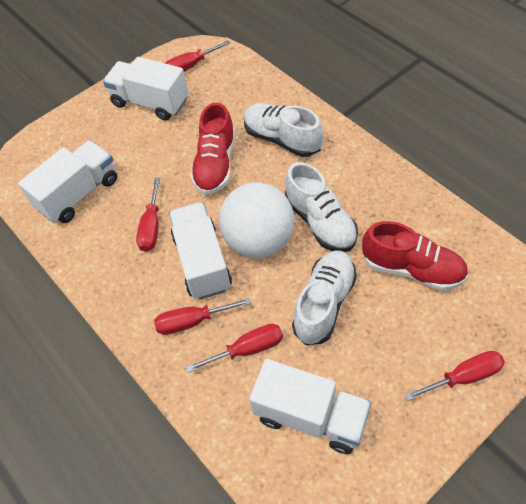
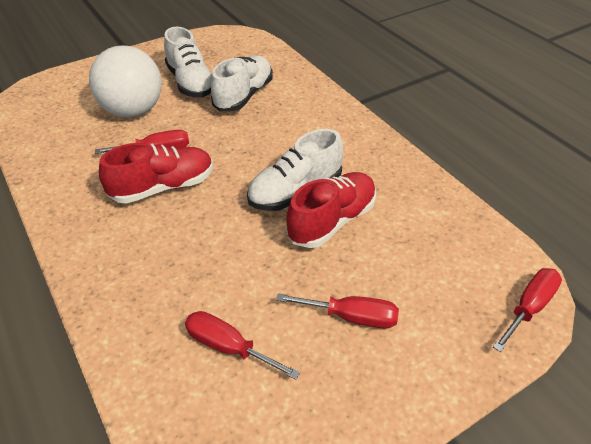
red screwdriver: [136,177,160,252] [154,298,251,335] [165,40,231,71] [186,324,283,373] [405,351,505,401] = 5 -> [95,130,189,154] [185,311,300,380] [276,293,399,329] [493,268,562,352] = 4
white truck: [18,140,117,223] [103,57,188,121] [169,202,232,300] [249,359,371,454] = 4 -> none = 0

